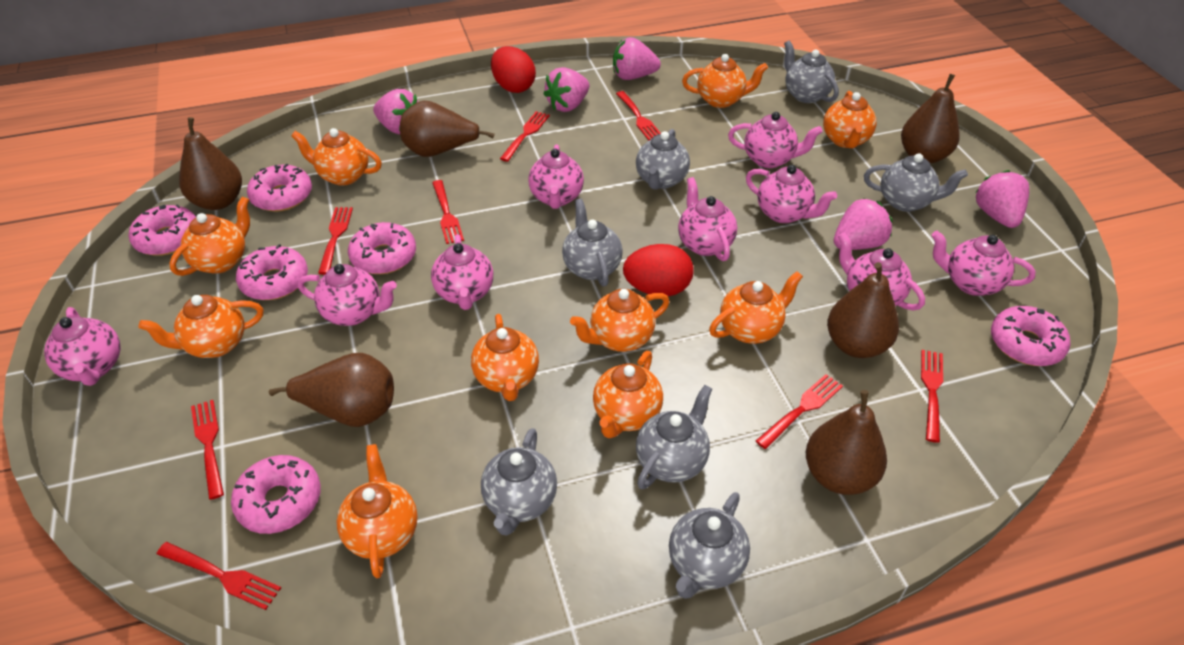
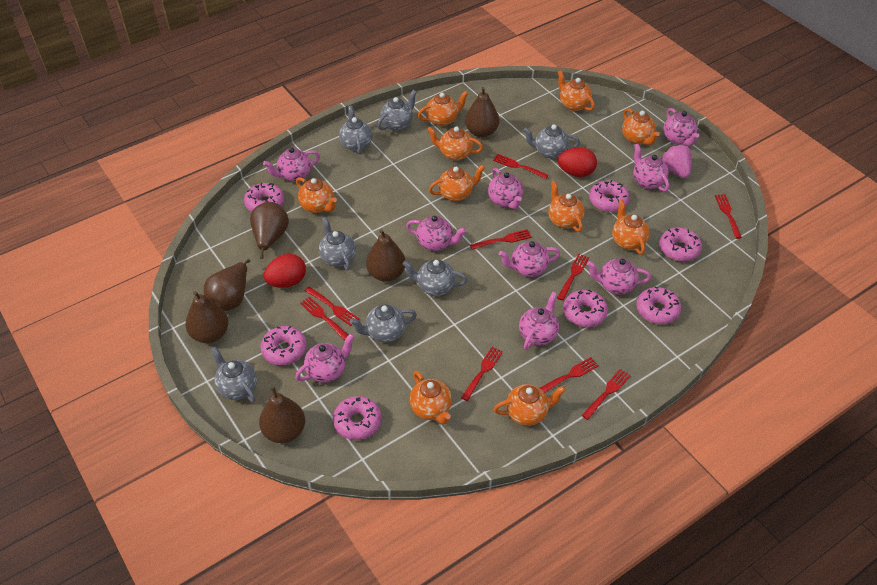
pink donut: [129,204,196,256] [231,455,321,534] [236,244,308,300] [247,163,312,212] [348,222,416,274] [991,306,1070,366] = 6 -> [244,183,284,212] [260,326,307,365] [333,396,381,440] [563,289,608,327] [589,180,629,212] [636,287,681,324] [659,228,702,261] = 7
pink strawberry: [373,89,418,134] [544,67,589,112] [613,37,661,80] [834,198,893,250] [975,170,1029,228] = 5 -> [661,144,692,178] = 1
red fork: [157,542,281,610] [191,400,224,500] [318,207,353,275] [432,180,464,244] [500,111,550,162] [616,91,661,141] [756,374,843,449] [921,350,943,443] = 8 -> [300,297,348,340] [305,287,359,326] [461,347,503,401] [470,229,532,250] [493,154,549,179] [540,357,599,393] [557,254,589,301] [582,369,631,420] [715,194,742,239] = 9

